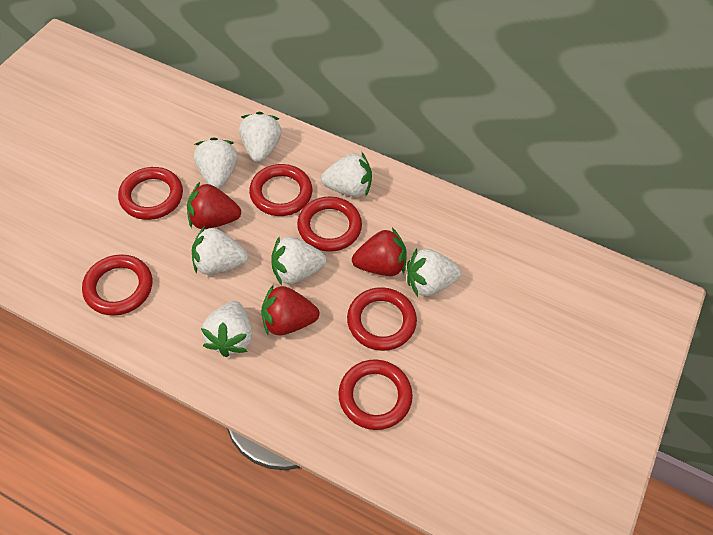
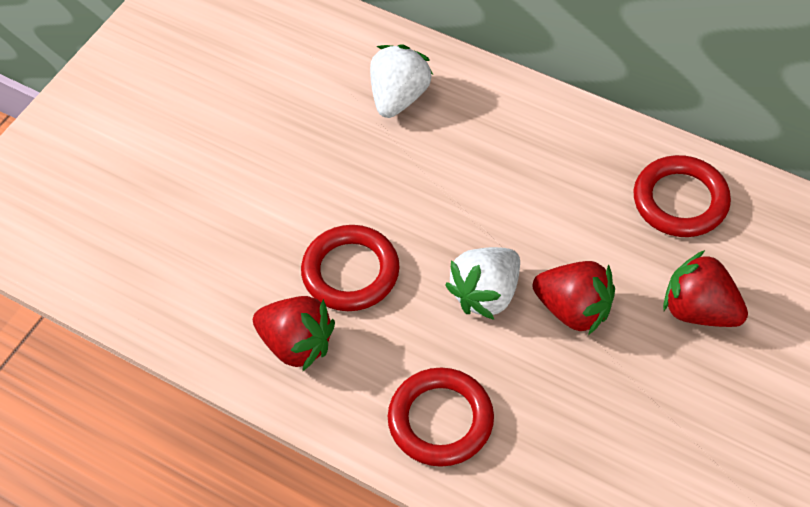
red ring: [82,254,152,316] [118,167,183,220] [249,164,312,216] [297,196,362,252] [338,359,413,430] [347,287,417,351] = 6 -> [301,225,400,311] [388,368,494,467] [634,155,731,237] = 3
white strawberry: [192,226,248,275] [194,137,238,189] [201,301,252,357] [239,112,282,163] [271,236,326,285] [321,153,372,197] [407,248,461,297] = 7 -> [370,44,433,118] [445,247,520,320] = 2

